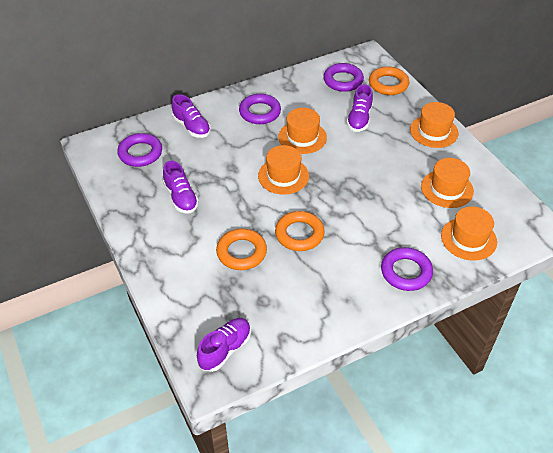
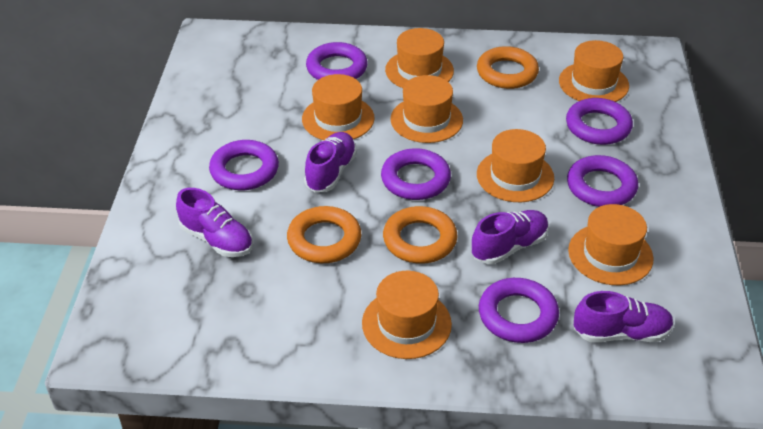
orange hat: [258,145,309,195] [278,108,327,154] [410,102,458,148] [421,158,474,208] [441,206,497,261] = 5 -> [302,74,374,140] [362,271,452,359] [385,28,454,88] [390,75,463,143] [477,129,554,202] [559,40,629,102] [568,204,654,285] = 7
purple ring: [117,133,162,167] [239,94,281,124] [323,63,364,92] [381,247,433,291] = 4 -> [209,140,279,190] [306,42,368,80] [381,148,451,200] [479,278,559,343] [566,98,633,145] [567,155,638,207] = 6

